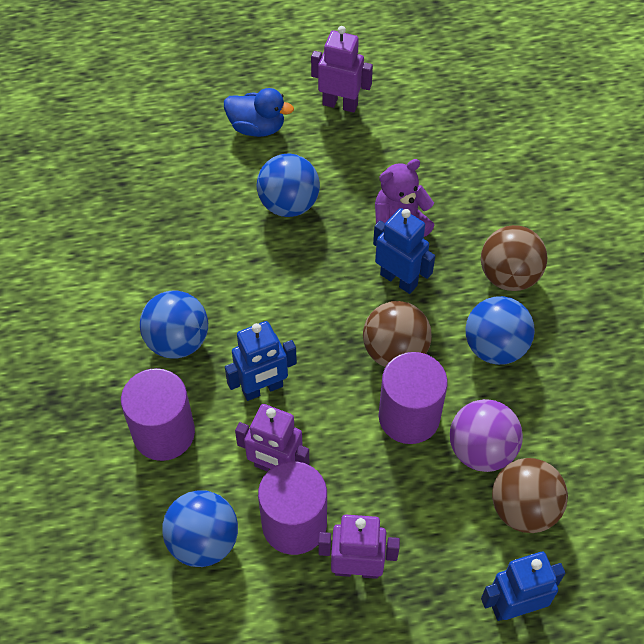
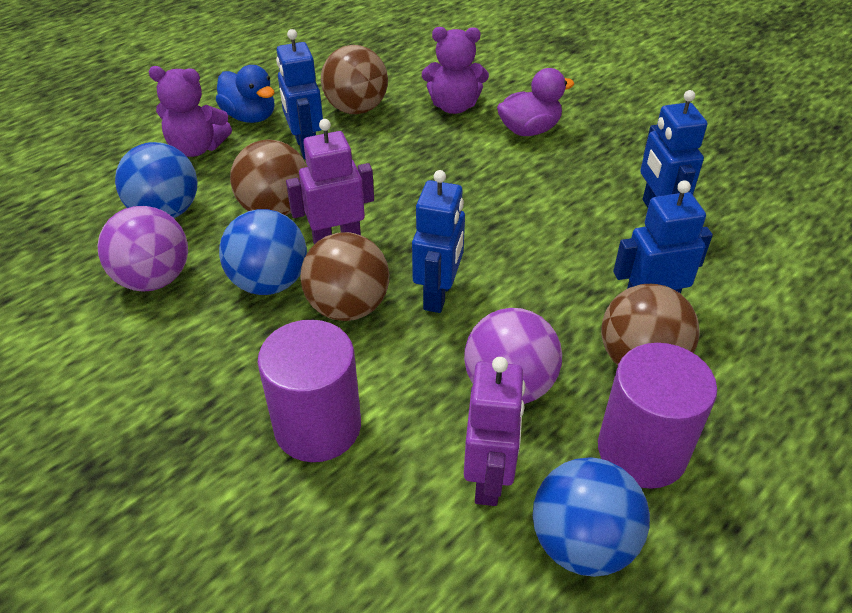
blue ball: [140,291,208,359] [162,490,238,567] [257,153,320,217] [465,296,535,365] = 4 -> [115,142,198,218] [219,209,307,295] [533,458,650,577] = 3
blue robot: [225,321,297,401] [373,208,435,294] [481,552,565,621] = 3 -> [276,29,323,159] [412,170,465,313] [613,180,713,294] [640,90,707,208] = 4
brown ball: [363,301,432,367] [481,225,548,291] [492,458,568,533] = 3 -> [230,140,307,215] [300,232,389,321] [321,45,388,114] [601,284,699,365] = 4
purple ball: [450,399,523,472] = 1 -> [97,206,188,292] [464,308,562,404] = 2
purple cylinder: [121,368,195,461] [258,461,327,555] [379,352,448,444] = 3 -> [257,320,361,462] [598,343,717,489] = 2
purple duck: none = 0 -> [497,68,574,136] = 1
purple robot: [235,404,309,471] [311,26,373,113] [318,515,400,579] = 3 -> [286,119,374,245] [464,357,526,506] = 2
purple teddy bear: [375,159,435,237] = 1 -> [149,66,232,157] [422,27,489,114] = 2

